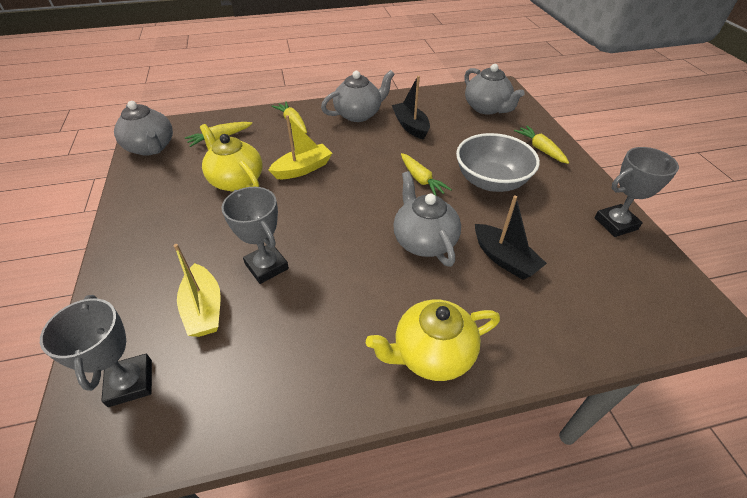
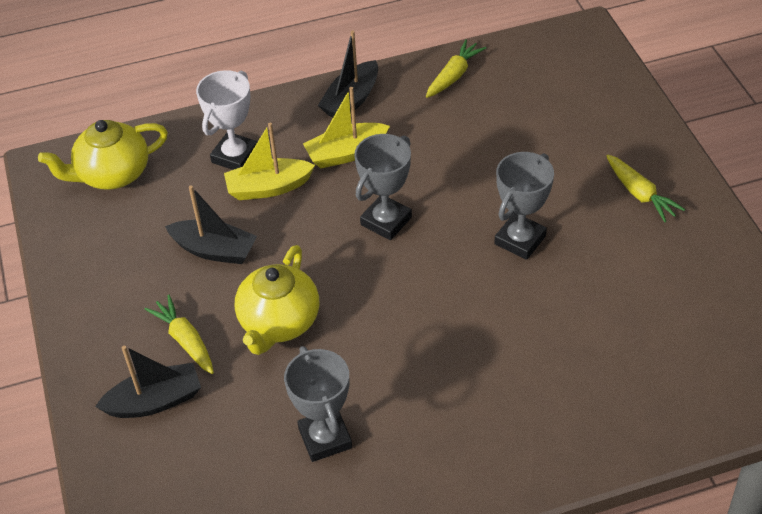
black boat: [392,76,430,140] [475,196,547,280] = 2 -> [95,346,201,418] [165,185,257,264] [318,31,378,117] = 3
grey bowl: [456,133,540,192] = 1 -> none = 0
grey teapot: [114,101,173,156] [321,70,395,122] [393,171,461,267] [464,64,525,115] = 4 -> none = 0
white trophy: none = 0 -> [196,70,258,170] = 1
yellow carrot: [185,122,252,147] [272,101,307,133] [401,153,452,196] [514,125,569,164] = 4 -> [145,295,214,374] [426,39,486,98] [606,154,685,222] = 3

